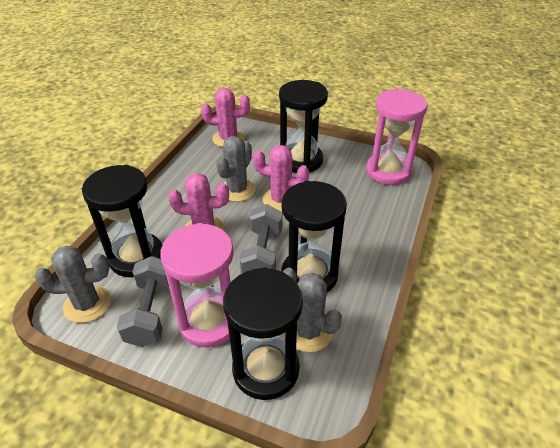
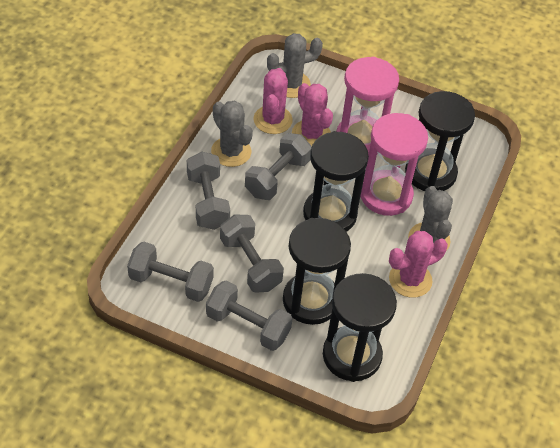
grey dumbbell: [117,256,169,347] [240,204,282,273] = 2 -> [127,242,214,302] [187,152,230,230] [206,280,293,351] [220,215,284,293] [245,133,312,200] = 5

